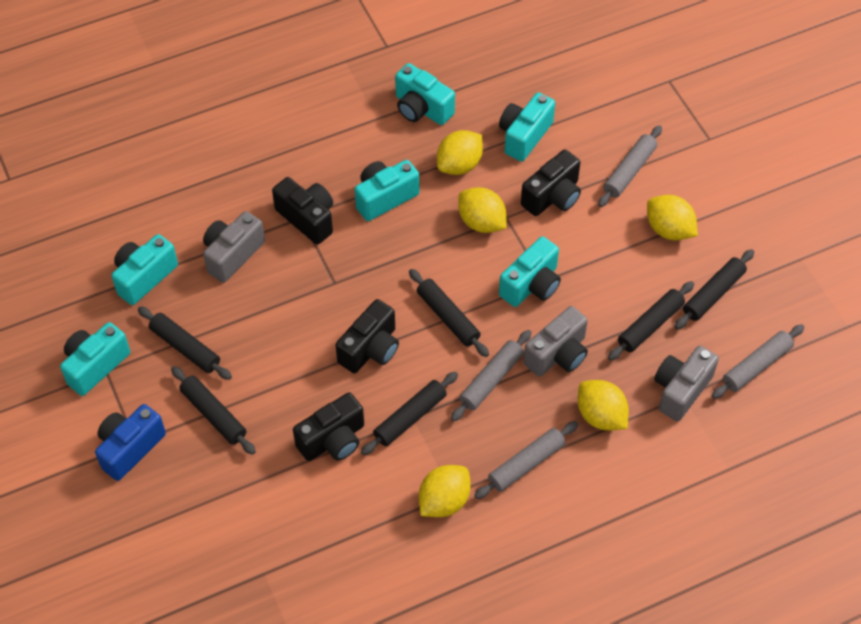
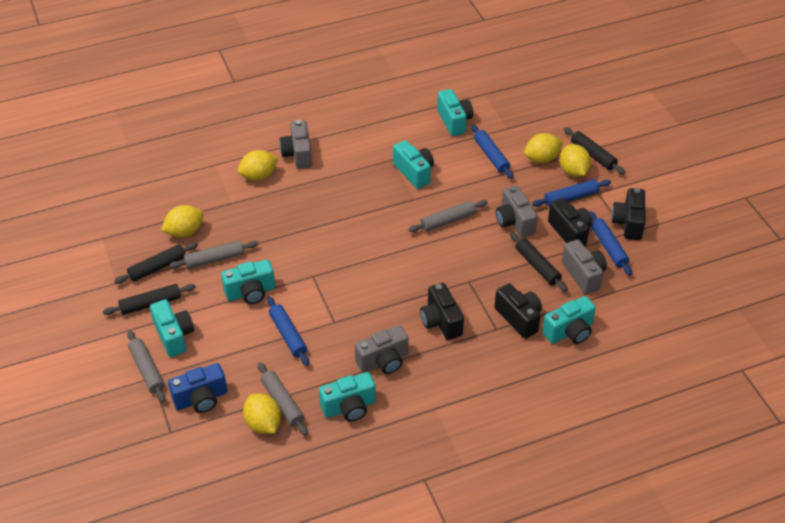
black rolling pin: [138,306,232,380] [171,366,256,455] [361,372,458,455] [409,269,489,357] [608,281,694,360] [675,249,754,330] = 6 -> [103,284,196,315] [114,242,198,284] [510,232,568,292] [564,127,626,174] = 4
blue rolling pin: none = 0 -> [267,297,309,366] [471,125,513,179] [532,179,611,207] [589,211,632,276] = 4
grey camera: [203,211,265,283] [523,306,588,377] [654,346,719,422] = 3 -> [280,120,312,169] [355,325,409,374] [496,186,538,238] [562,239,607,294] = 4

